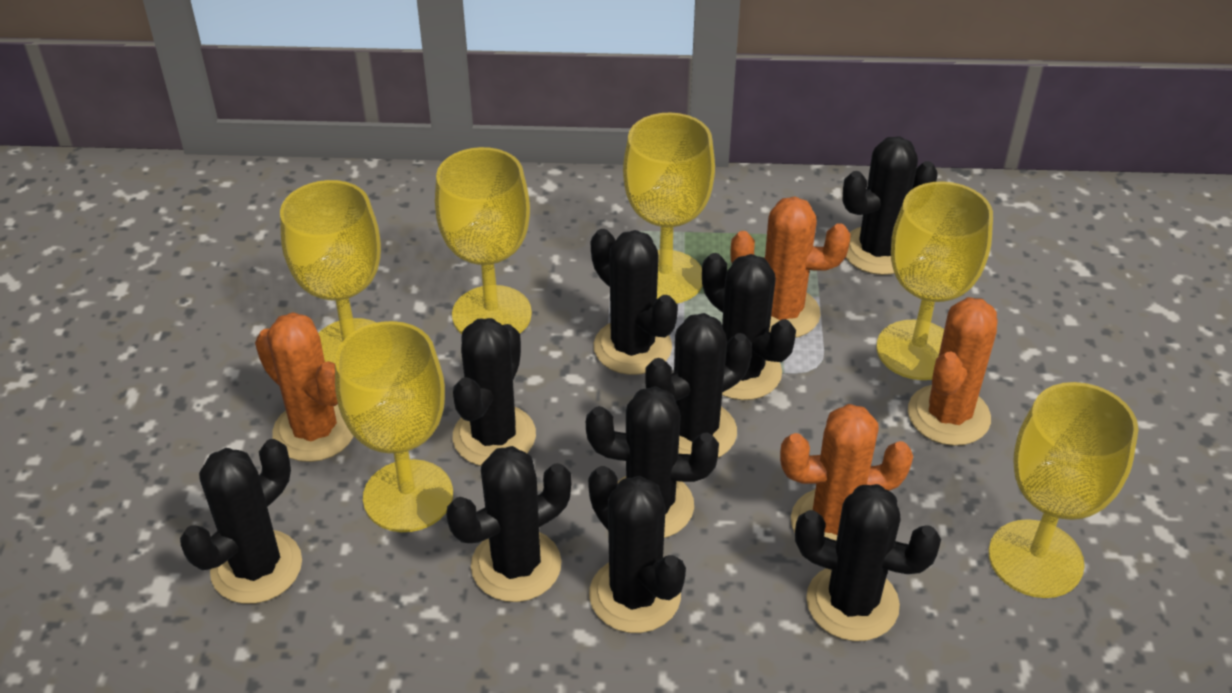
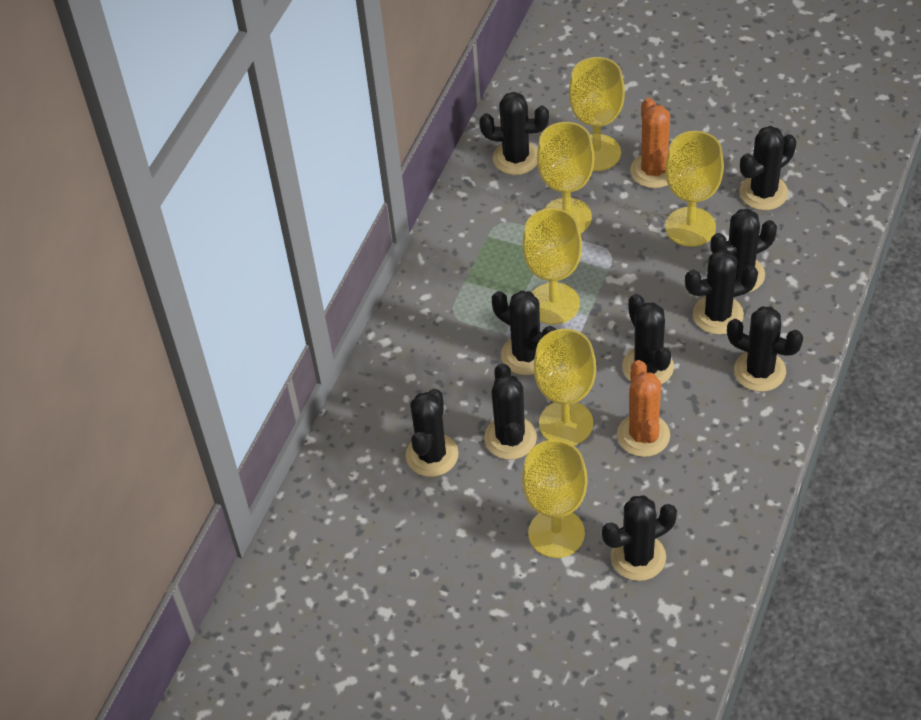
orange cactus: [255,312,354,462] [730,196,850,338] [780,404,913,541] [908,297,998,446] = 4 -> [617,360,670,457] [630,98,670,188] = 2

